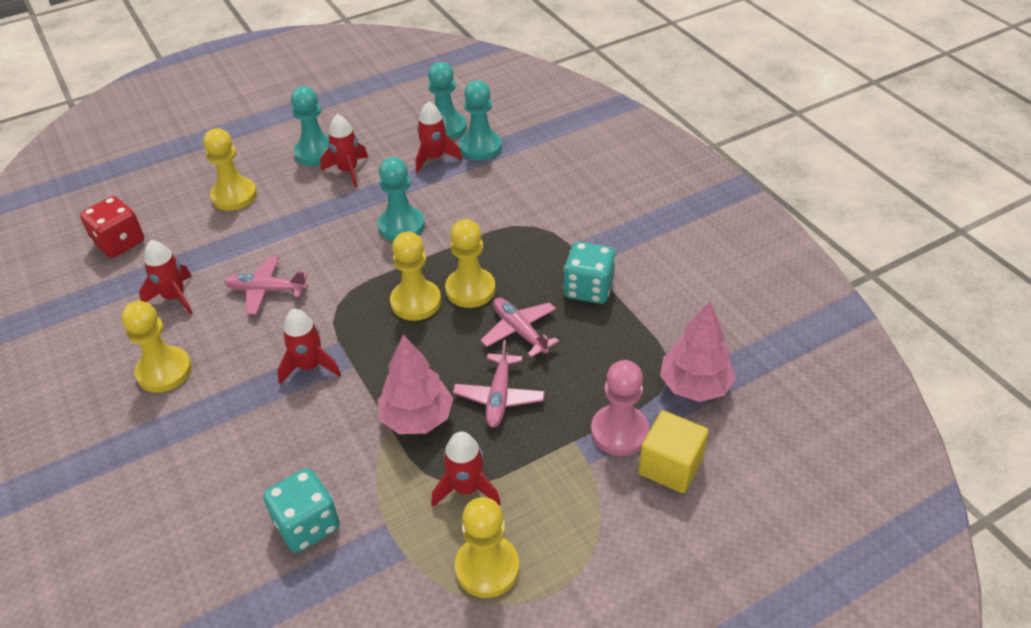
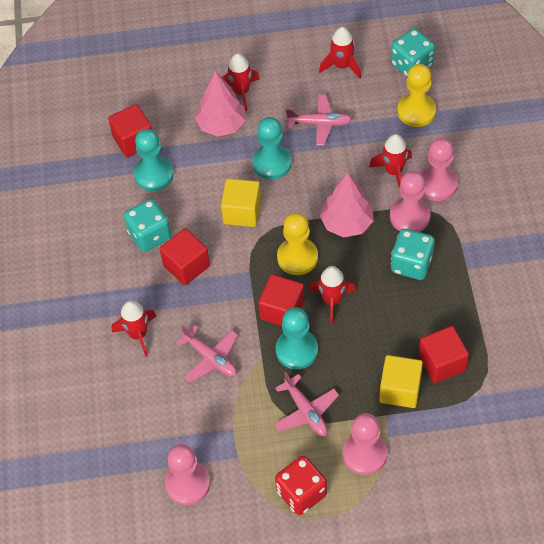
pink pawn: [591,360,649,456] = 1 -> [165,444,210,505] [343,413,387,475] [390,171,430,232] [421,138,458,201] = 4
red cube: none = 0 -> [108,104,152,157] [160,228,210,286] [258,274,304,326] [419,326,469,383] = 4
turquoise dice: [263,468,340,553] [563,242,616,304] = 2 -> [124,199,171,252] [391,28,435,78] [391,229,435,280] = 3
turquoise pawn: [291,86,329,166] [377,157,425,241] [428,62,467,140] [459,80,502,160] = 4 -> [134,129,174,191] [252,117,292,180] [276,307,318,370] = 3
yellow cube: [638,410,709,493] = 1 -> [221,178,261,227] [379,355,423,408] = 2
yellow pawn: [121,301,192,393] [203,128,257,211] [390,232,441,321] [445,219,495,308] [455,497,519,598] = 5 -> [277,213,318,275] [397,64,436,127] = 2

